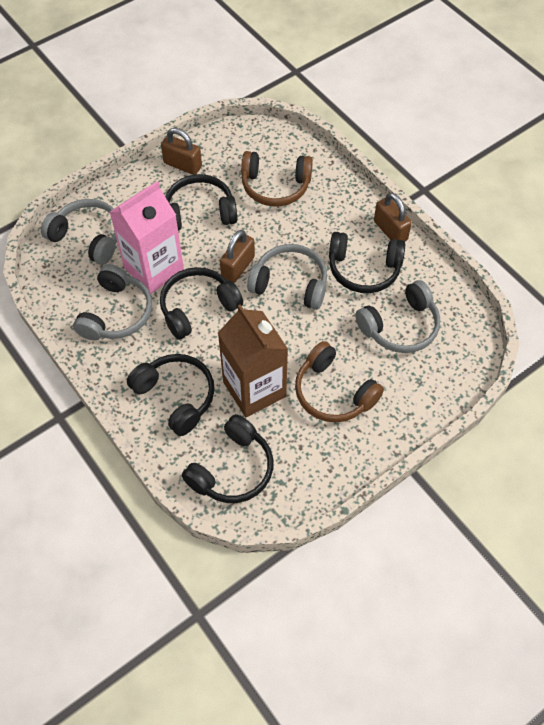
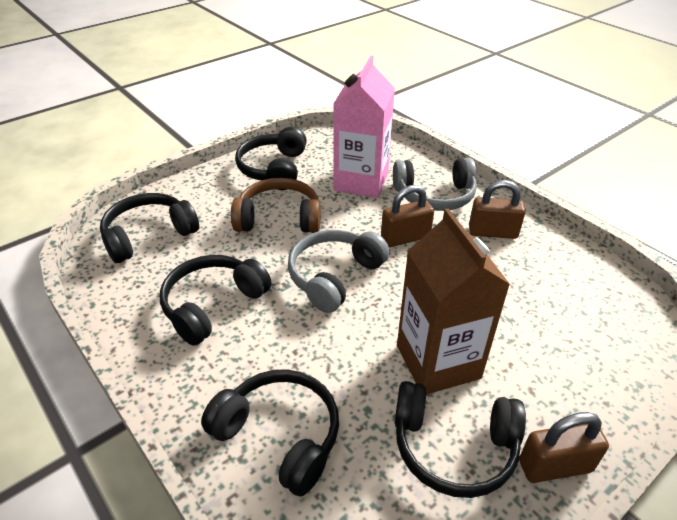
brown headphones: [241,151,313,206] [295,341,384,423] = 2 -> [231,178,321,233] = 1
grey headphones: [41,199,117,265] [73,264,152,340] [247,244,327,310] [355,280,440,353] = 4 -> [288,230,389,313] [393,158,477,211] = 2

